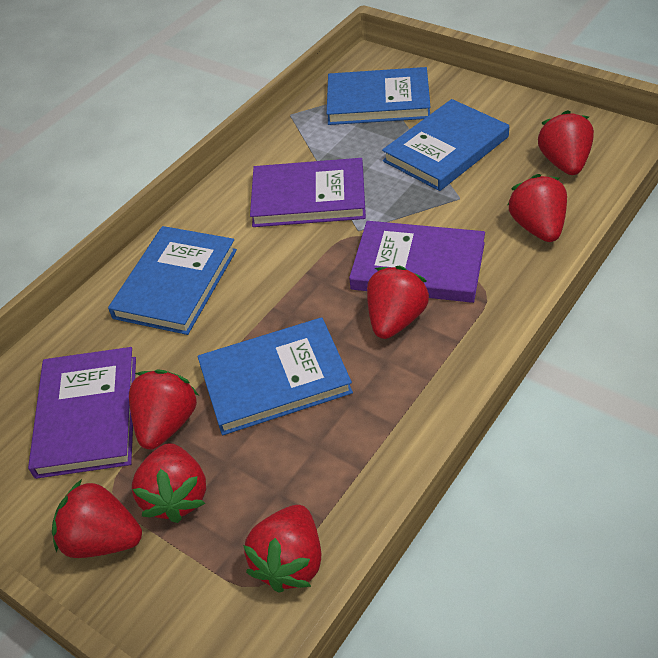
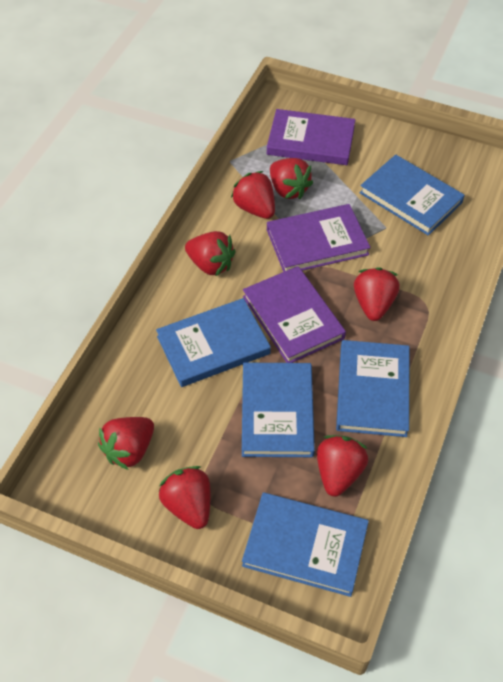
blue book: [108,226,237,335] [198,317,353,435] [327,67,430,125] [382,99,509,191] = 4 -> [156,298,271,387] [242,363,315,457] [242,493,369,597] [336,340,410,437] [360,155,465,236] = 5

